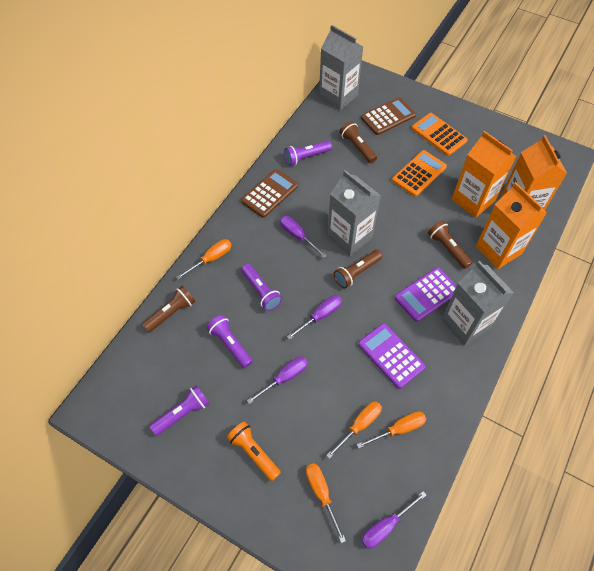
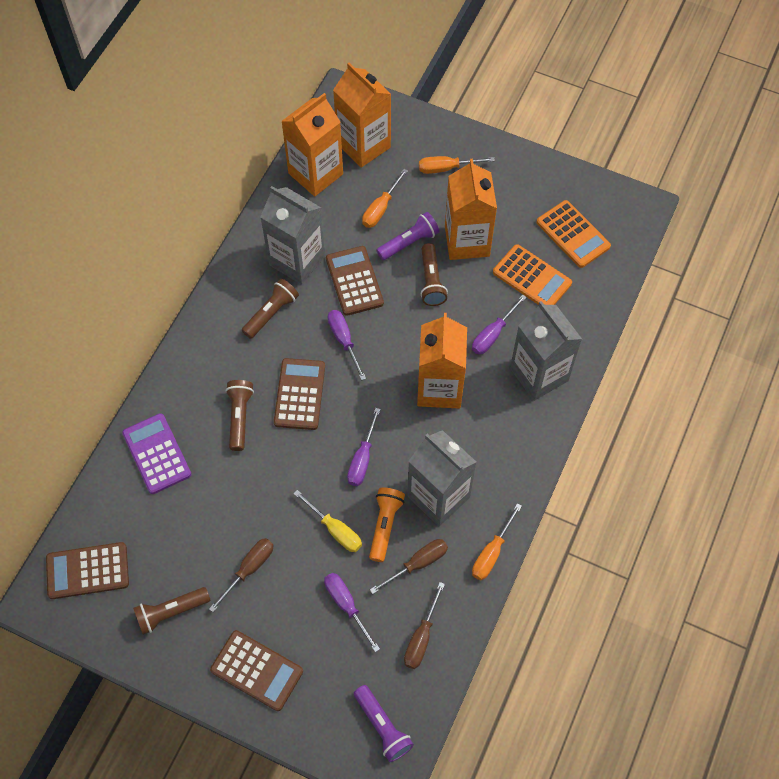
brown calculator: [241,169,298,218] [361,97,416,135] = 2 -> [46,542,129,599] [210,630,303,711] [274,358,325,430] [326,246,384,316] = 4
brown screwdriver: none = 0 -> [209,538,273,612] [370,539,448,594] [404,582,445,669] = 3
orange carton: [452,131,517,218] [476,182,547,269] [500,135,567,210] = 3 -> [281,93,343,197] [333,63,391,168] [417,313,467,409] [445,159,497,260] = 4
orange screwdriver: [176,239,232,280] [306,463,346,543] [326,401,382,459] [357,411,426,449] = 4 -> [362,169,408,228] [419,156,495,174] [472,503,522,580] = 3
purple calculator: [358,323,426,389] [395,267,457,322] = 2 -> [122,413,191,494] = 1
purple flashlight: [149,385,210,436] [206,315,253,368] [241,264,282,311] [284,141,332,166] = 4 -> [354,685,414,762] [376,212,439,260] = 2
yellow screwdriver: none = 0 -> [293,490,362,552] = 1

